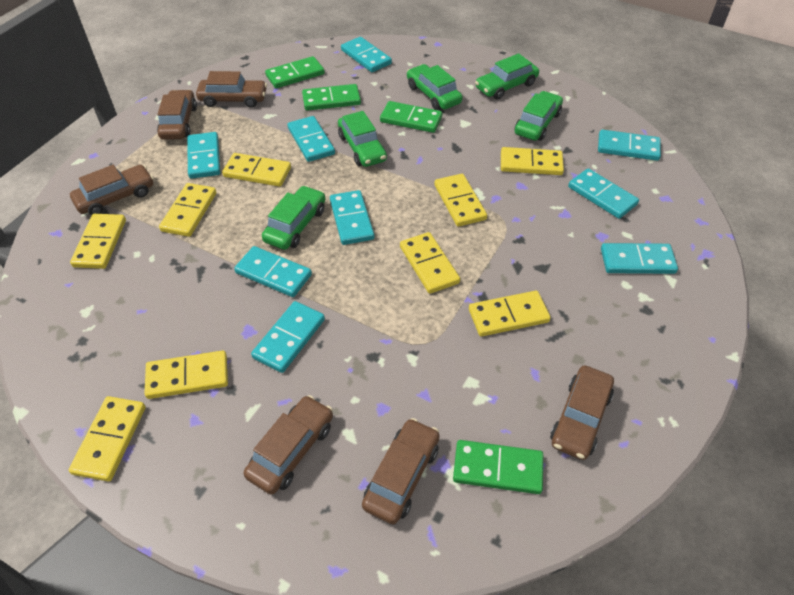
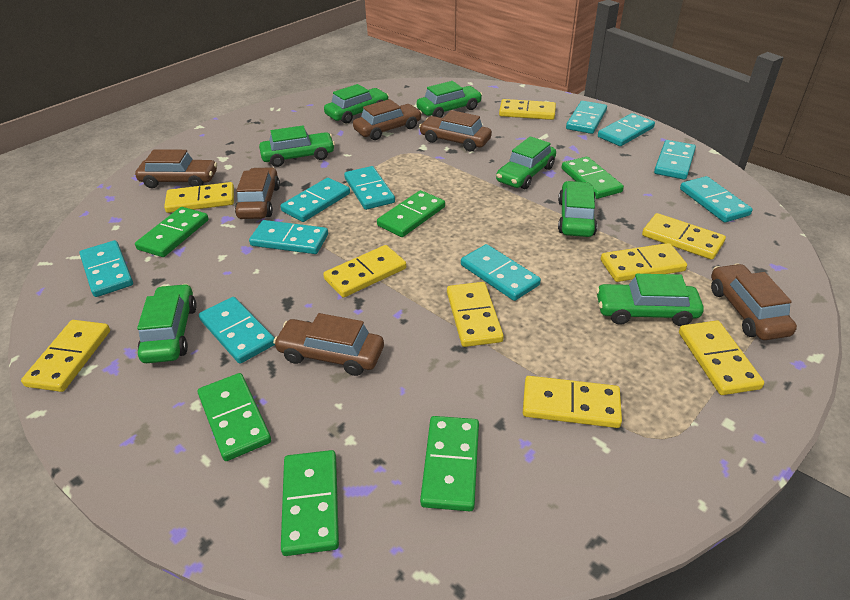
green car: [262,186,325,250] [338,111,387,167] [407,64,463,110] [475,53,539,100] [515,91,563,141] = 5 -> [137,284,197,363] [259,126,335,167] [324,84,389,124] [416,81,482,118] [496,136,556,189] [558,181,597,237] [596,274,704,326] = 7
green domino: [265,56,325,88] [302,84,361,111] [380,101,442,133] [453,440,543,494] = 4 -> [135,207,209,257] [198,373,271,461] [281,450,339,556] [377,190,445,237] [420,416,479,511] [562,156,624,199] = 6
turquoise domino: [187,132,220,179] [234,246,312,297] [251,301,325,373] [287,116,335,162] [330,190,374,245] [341,37,392,72] [568,168,639,219] [598,129,661,161] [601,243,678,274] = 9 -> [79,240,133,297] [199,297,275,364] [249,220,328,254] [280,178,350,222] [344,166,395,210] [461,244,541,301] [566,101,607,134] [598,113,655,146] [654,140,696,180] [680,176,753,222] = 10

